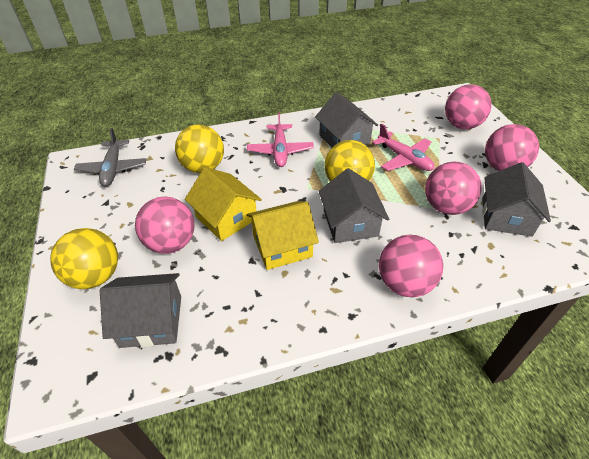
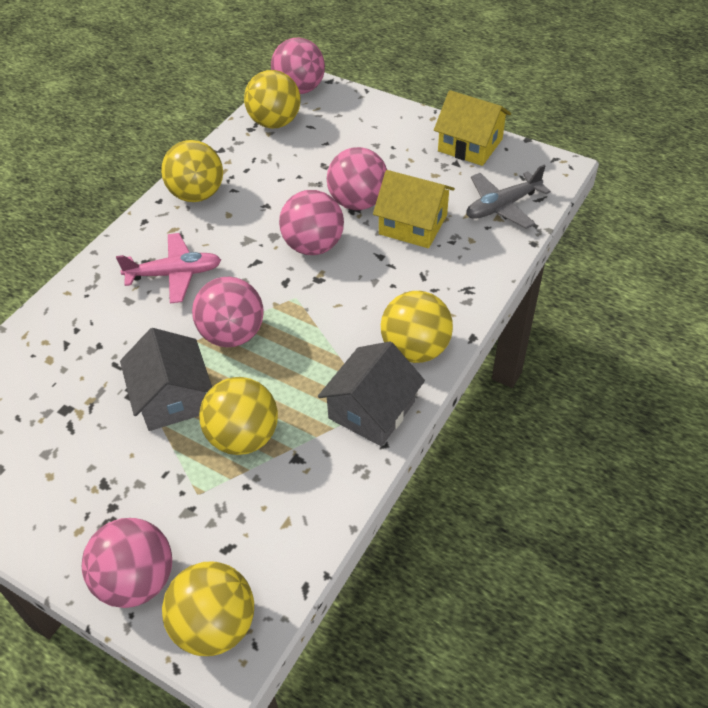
grey house: [100,273,181,348] [315,92,378,147] [319,168,389,243] [482,162,551,237] = 4 -> [120,328,212,431] [318,341,425,446] = 2
pink plane: [247,112,314,167] [372,123,435,171] = 2 -> [116,233,221,304] = 1
yellow ball: [50,228,118,289] [175,124,224,173] [324,140,375,181] = 3 -> [161,140,223,202] [162,562,254,656] [199,377,278,455] [244,70,301,128] [381,291,453,363] = 5

